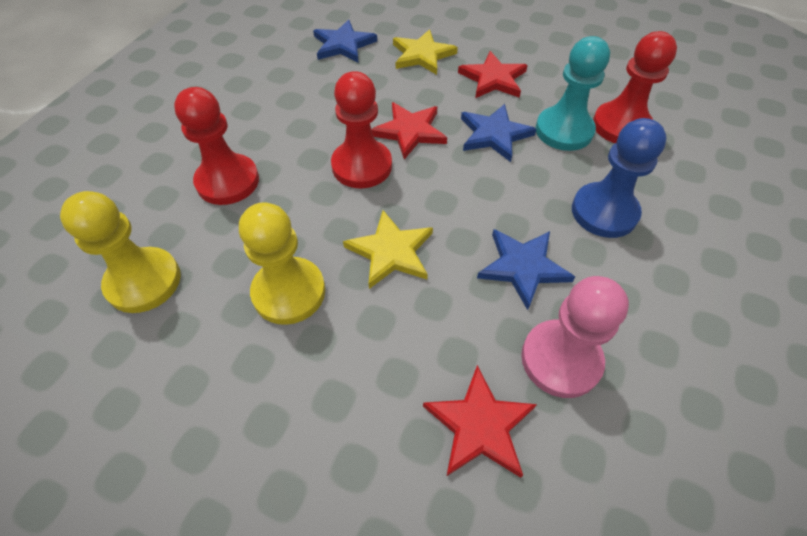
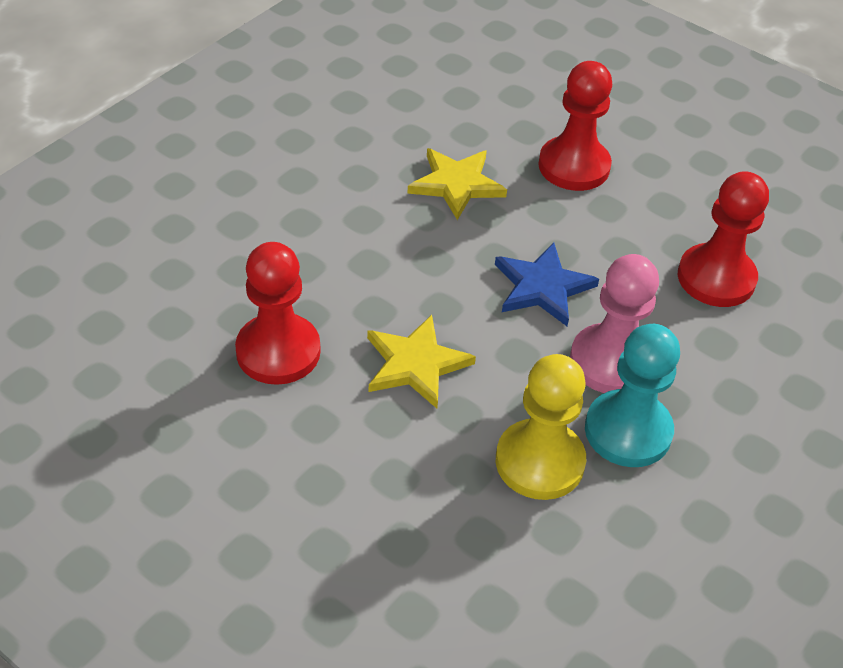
blue pawn: [572,118,667,238] = 1 -> none = 0
blue star: [313,19,377,63] [461,104,537,162] [477,229,575,310] = 3 -> [495,242,599,326] = 1
red star: [371,102,447,159] [423,365,537,478] [458,51,528,98] = 3 -> none = 0
yellow pawn: [60,191,181,313] [239,202,325,325] = 2 -> [496,354,586,500] = 1

